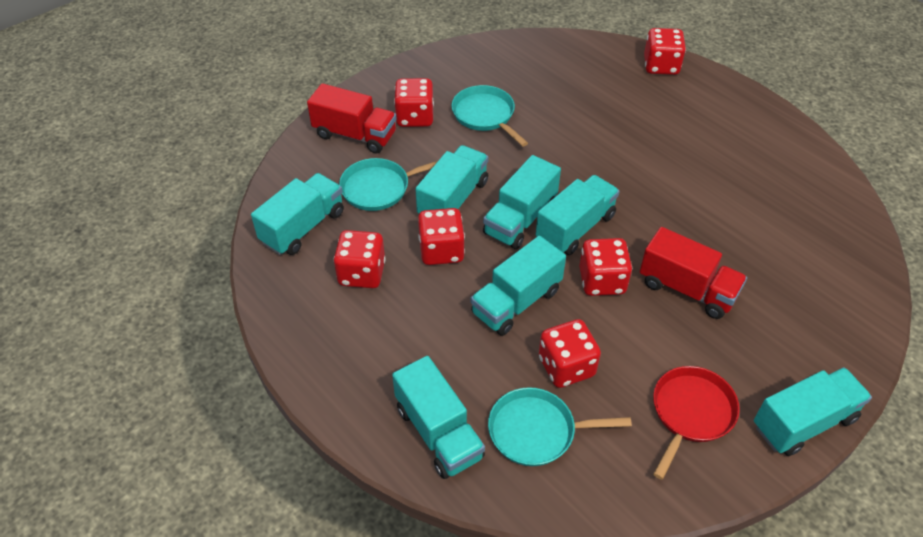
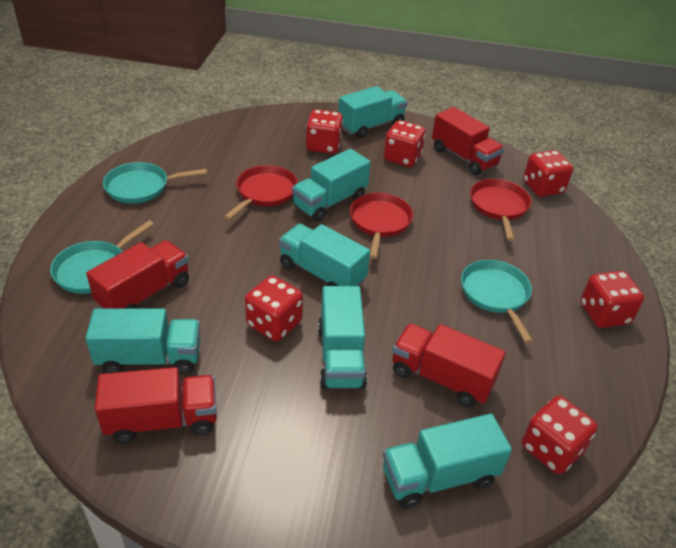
red pan: [653,366,740,480] = 1 -> [224,165,298,220] [350,193,413,259] [470,179,531,241] = 3
red truck: [307,83,397,154] [640,227,747,319] = 2 -> [86,240,189,308] [95,367,217,444] [392,323,506,407] [432,107,504,175] = 4
turquoise truck: [251,173,344,255] [392,356,485,479] [416,145,488,213] [471,236,566,336] [483,155,561,249] [536,175,620,255] [754,367,872,456] = 7 -> [85,308,201,374] [279,224,370,286] [292,149,371,221] [318,286,367,389] [338,86,407,138] [383,414,512,509] = 6

